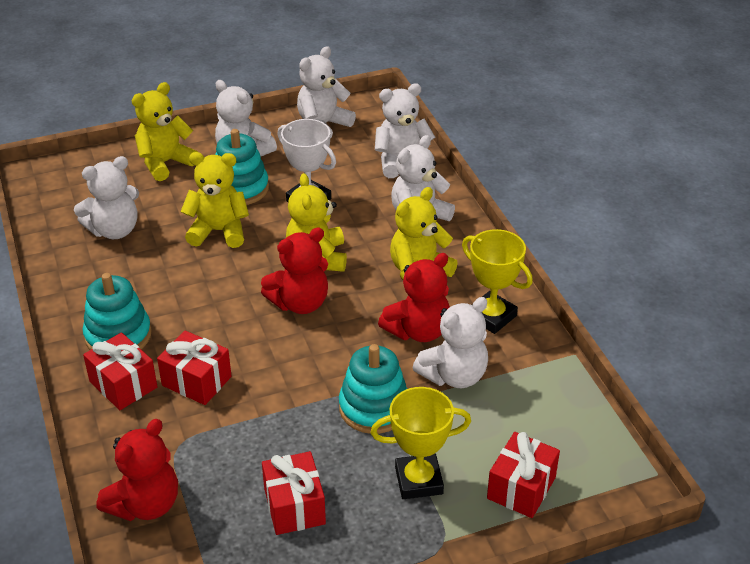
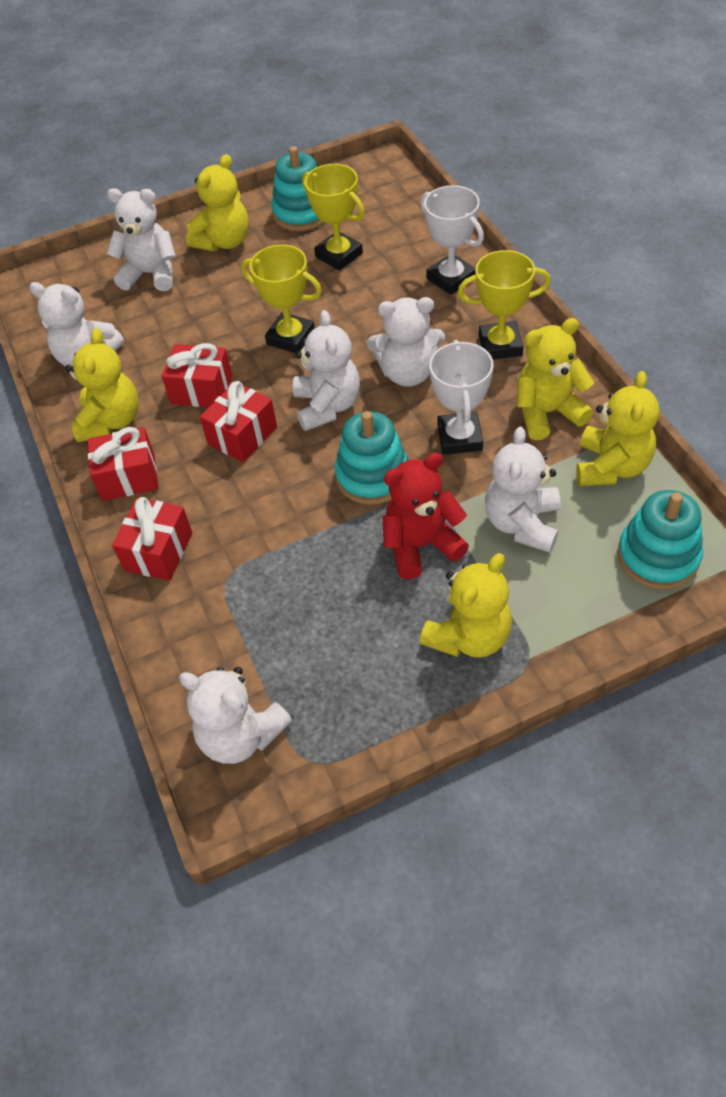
red teddy bear: [97,419,178,521] [261,227,328,314] [378,253,450,342] = 3 -> [382,453,469,580] = 1
white trophy: [277,119,336,202] = 1 -> [421,185,484,295] [429,340,493,455] = 2
yellow teddy bear: [132,82,198,181] [181,152,249,248] [286,173,347,272] [390,187,458,280] = 4 -> [65,328,139,443] [186,154,249,252] [420,553,512,658] [517,318,594,440] [576,371,659,486] = 5
yellow trophy: [371,387,471,499] [462,229,533,334] = 2 -> [241,245,322,353] [302,164,365,271] [457,250,551,360] = 3

